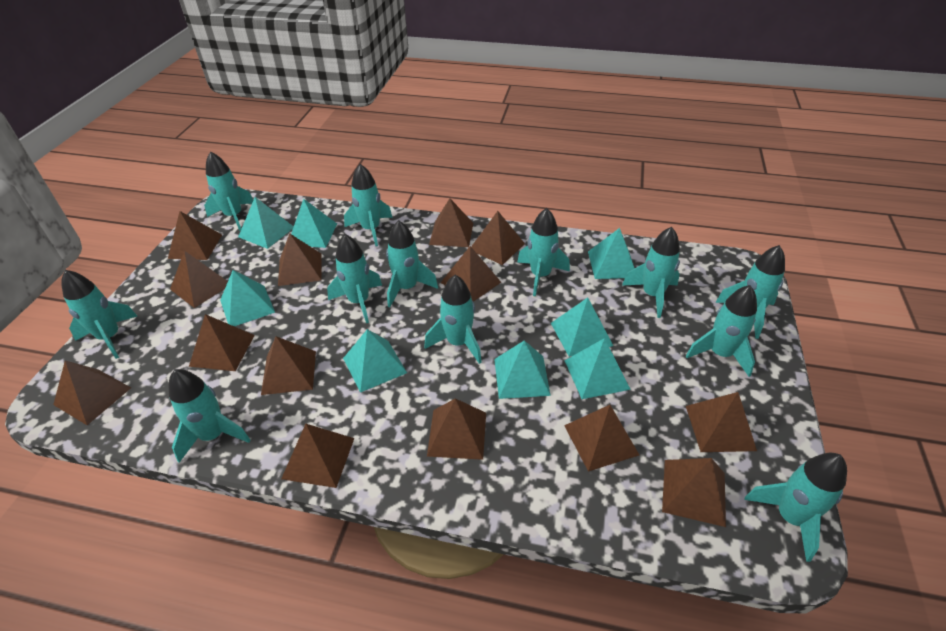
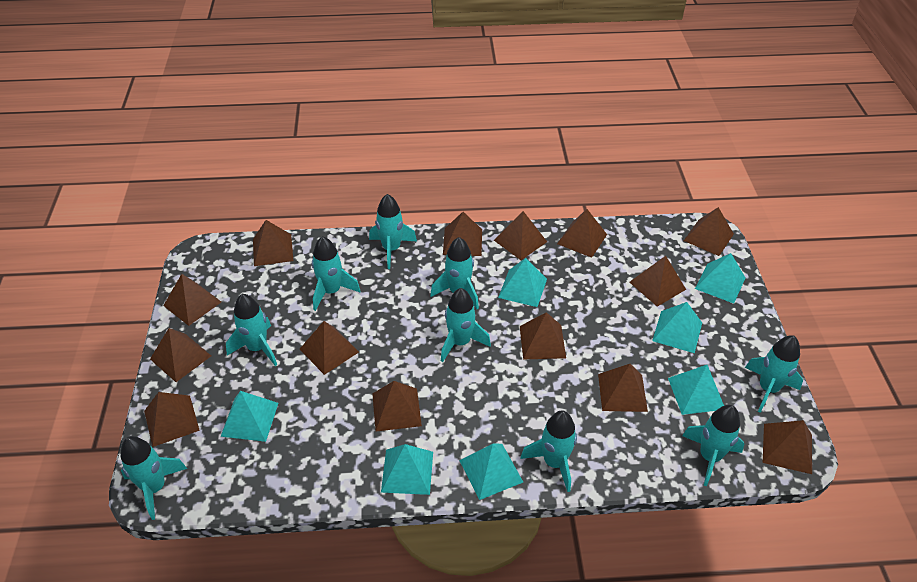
turquoise pyramid: [220,270,275,326] [238,197,294,249] [291,199,337,248] [343,329,407,393] [494,340,551,399] [551,298,613,357] [565,338,631,399] [588,228,635,279] = 8 -> [220,391,278,442] [381,444,433,495] [459,444,523,500] [498,258,547,307] [652,302,702,353] [668,365,724,415] [695,253,746,304] = 7
turquoise rocket: [61,270,137,359] [169,369,250,463] [204,151,253,231] [327,234,382,323] [344,164,393,246] [386,220,438,307] [424,275,482,364] [517,208,570,296] [622,227,680,318] [686,285,757,377] [715,245,785,339] [744,453,847,562] = 12 -> [121,436,187,520] [226,294,277,366] [312,236,360,311] [369,194,417,269] [430,237,479,309] [441,288,491,362] [520,410,577,492] [682,405,744,486] [745,335,803,413] = 9

